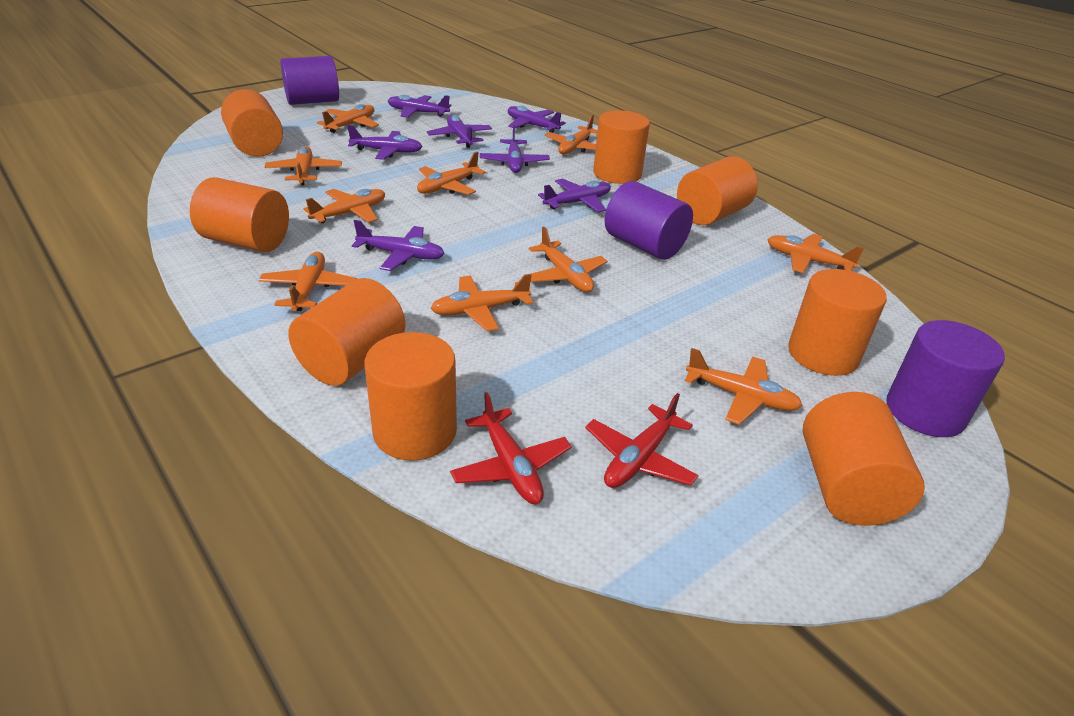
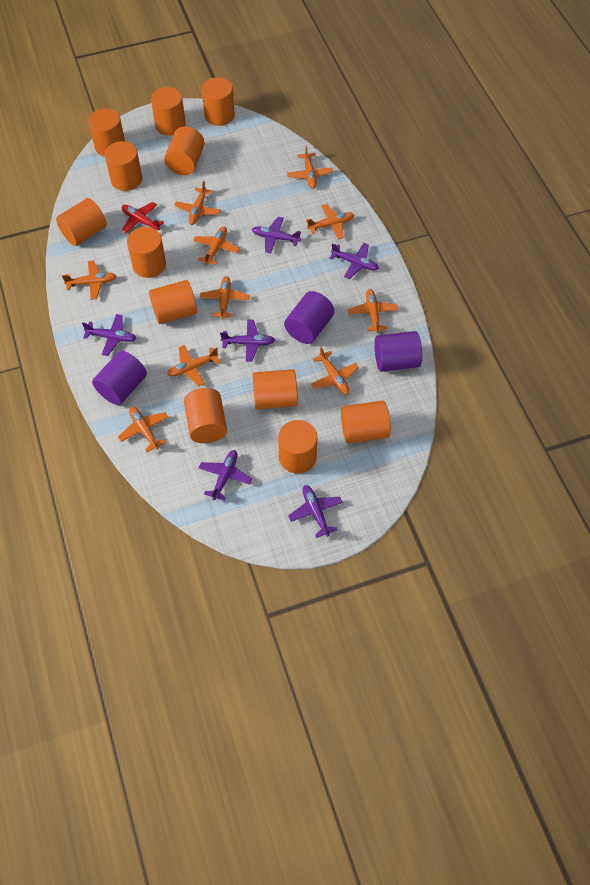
orange cylinder: [190,177,289,252] [221,89,283,157] [288,278,405,386] [365,332,457,461] [593,111,650,184] [677,156,758,225] [788,269,887,376] [802,392,925,526] = 8 -> [56,198,107,246] [88,108,125,157] [105,141,142,191] [127,227,166,278] [149,280,197,324] [151,87,186,136] [164,126,204,175] [184,388,227,443] [202,77,235,126] [252,369,298,409] [278,420,317,474] [341,400,391,444] = 12
purple plane: [347,125,423,160] [352,220,445,271] [388,95,452,118] [427,115,492,148] [480,125,550,173] [508,106,566,133] [538,179,611,212] = 7 -> [82,314,137,356] [199,450,252,501] [220,320,275,362] [252,217,301,253] [288,485,343,538] [330,243,379,279] = 6
red plane: [450,392,572,504] [585,393,699,488] = 2 -> [122,202,164,233] = 1

